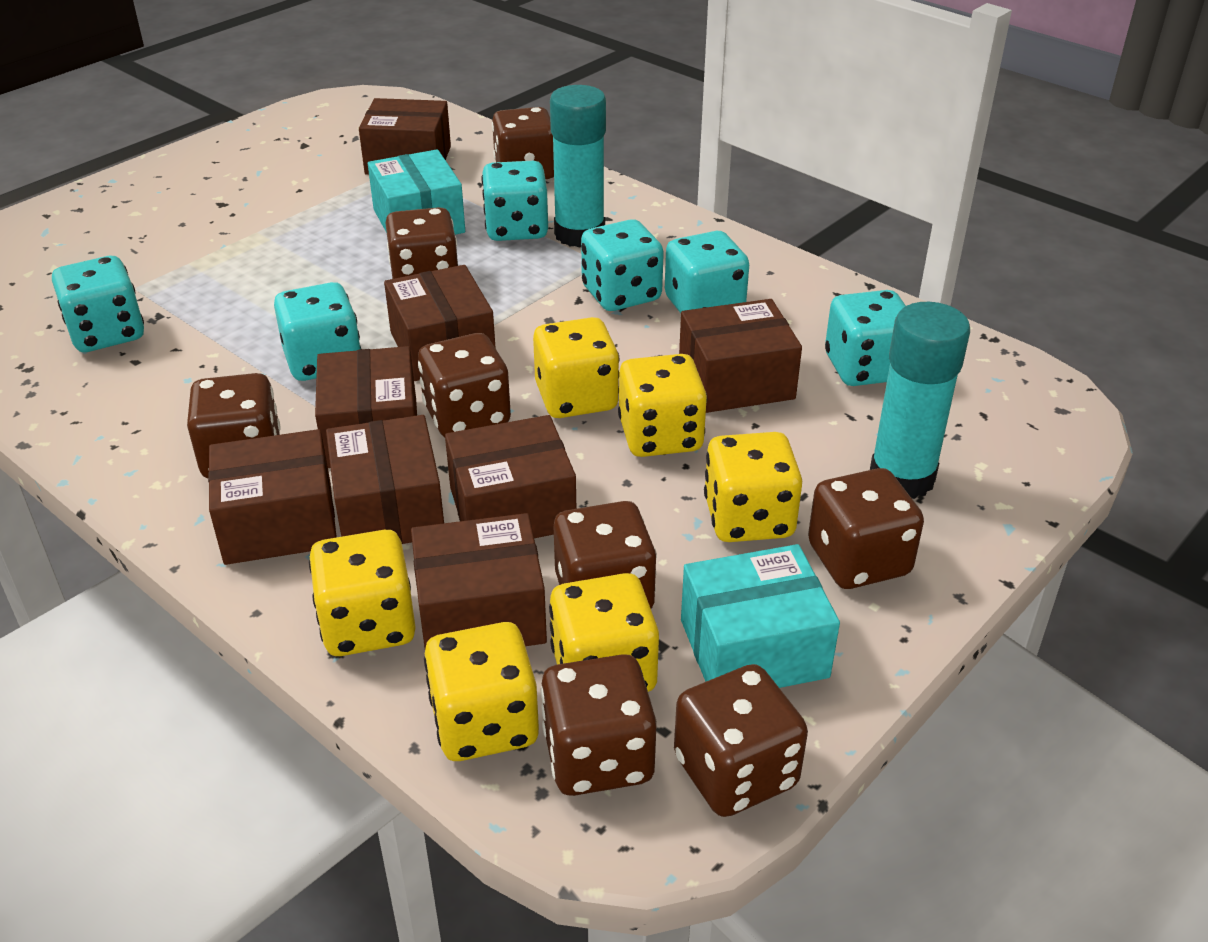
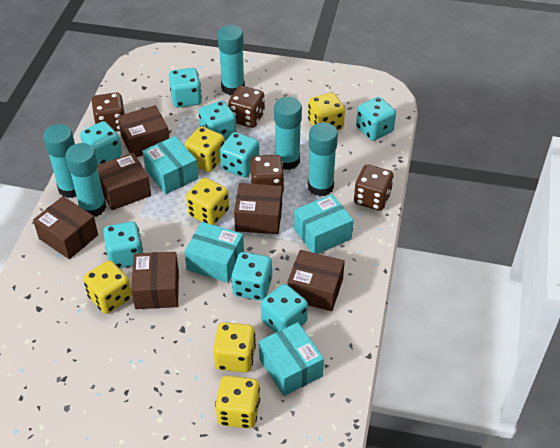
brown box: [208,429,337,565] [315,346,417,468] [326,415,444,544] [359,98,451,175] [384,265,496,381] [411,513,547,648] [445,415,576,538] [679,299,802,413] = 8 -> [33,196,98,259] [97,153,151,210] [118,105,169,157] [131,252,179,309] [234,183,282,234] [287,250,345,311] = 6
brown dice: [187,373,281,478] [385,207,458,279] [418,333,511,437] [492,107,554,179] [541,654,657,796] [554,501,657,609] [674,664,808,817] [808,468,924,589] = 8 -> [92,93,125,132] [228,86,265,128] [250,155,284,194] [354,165,394,211] = 4
turquoise box: [368,149,465,235] [681,544,840,688] = 2 -> [142,136,198,194] [184,222,244,283] [259,322,324,396] [294,194,353,254] = 4
turquoise dice: [52,256,144,352] [274,282,361,381] [481,161,548,241] [581,219,664,311] [665,231,749,313] [825,290,906,386] = 6 -> [80,121,122,165] [103,221,143,268] [169,68,202,107] [198,101,236,140] [220,132,259,177] [231,252,272,301] [261,284,308,333] [356,97,396,141] = 8
turquoise glue stick: [550,85,606,248] [870,302,970,499] = 2 -> [43,124,77,198] [65,143,106,217] [218,25,245,95] [274,97,302,170] [308,122,338,196] = 5

